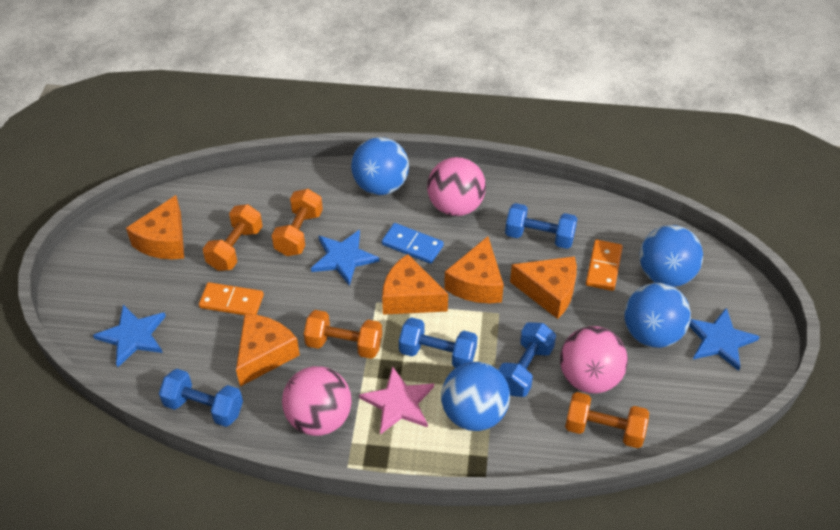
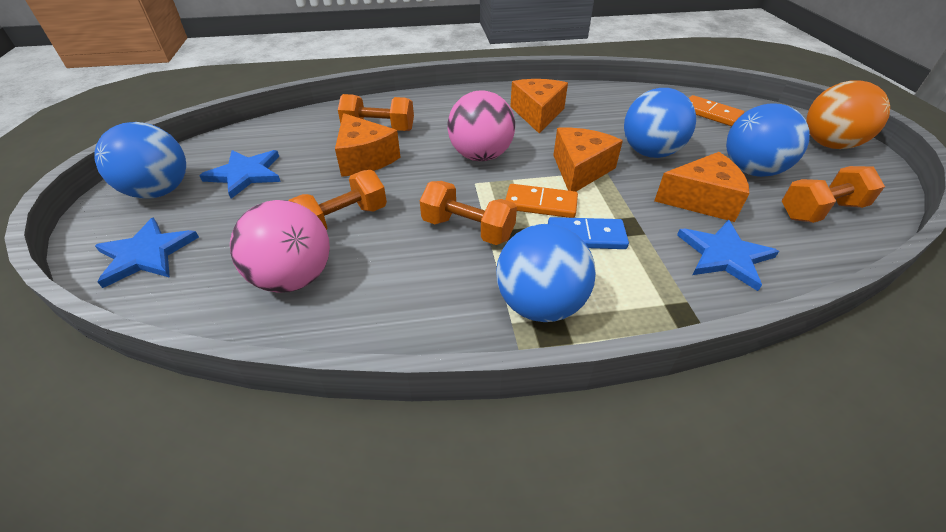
blue dumbbell: [159,369,243,427] [399,317,478,368] [498,322,556,397] [505,203,578,249] = 4 -> none = 0
orange ball: none = 0 -> [806,80,890,149] = 1
orange cheese: [126,195,184,259] [236,314,300,387] [382,254,448,315] [444,236,504,303] [510,256,577,319] = 5 -> [335,113,401,177] [510,79,568,134] [553,128,623,191] [654,152,749,222] = 4
pink ball: [282,366,352,436] [427,157,486,216] [560,326,628,393] = 3 -> [230,200,330,293] [447,90,515,161] = 2
pink star: [359,366,434,435] = 1 -> none = 0

